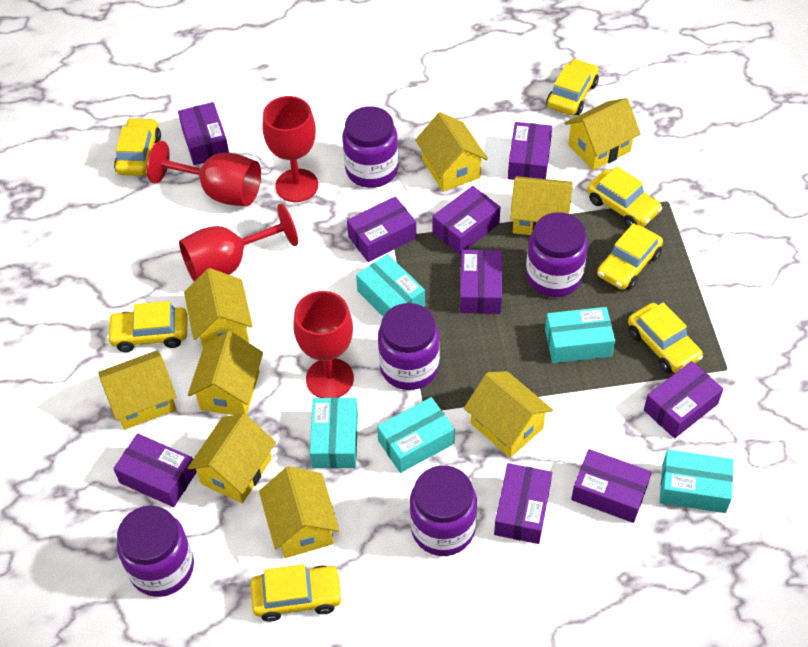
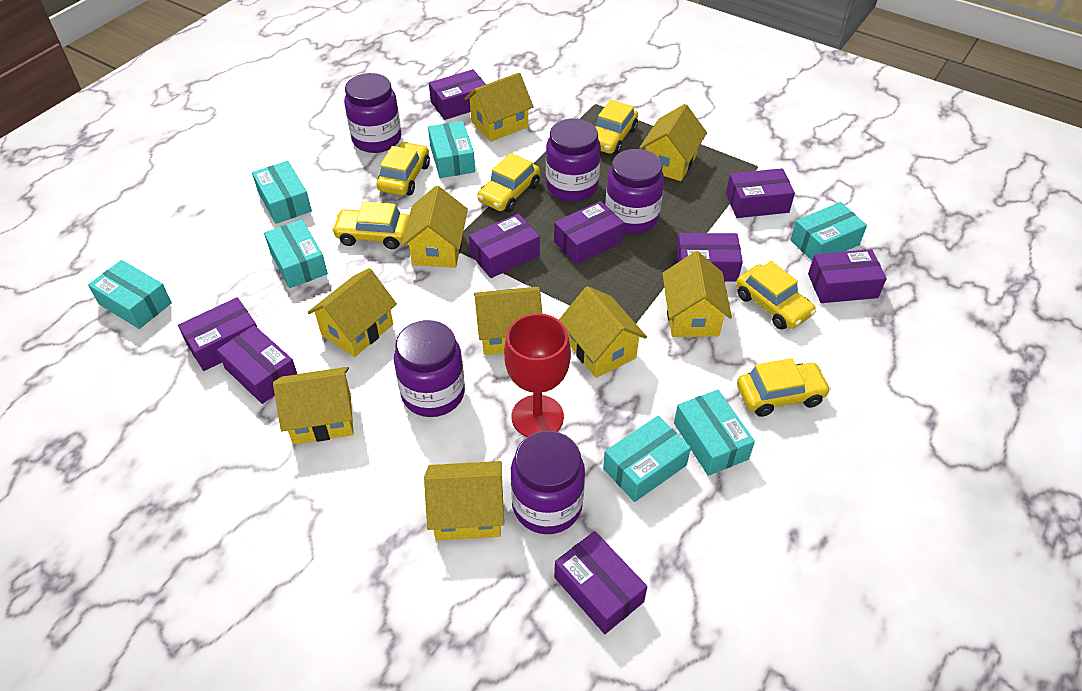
red goblet: [147,141,261,206] [179,204,298,282] [262,96,318,202] [293,291,354,398] = 4 -> [504,313,571,437] = 1
turquoise box: [310,397,358,468] [356,254,425,317] [377,397,455,473] [545,307,615,363] [660,450,733,513] = 5 -> [88,260,172,329] [252,161,312,224] [264,219,328,288] [428,121,475,178] [603,416,691,502] [674,390,755,476] [790,202,867,261] = 7
yellow car: [107,301,187,352] [114,117,161,176] [250,564,343,622] [547,59,599,115] [587,166,662,227] [597,223,663,290] [628,302,703,373] = 7 -> [332,202,409,249] [376,142,430,196] [477,153,540,212] [595,100,638,155] [736,261,816,330] [737,358,831,417] = 6

